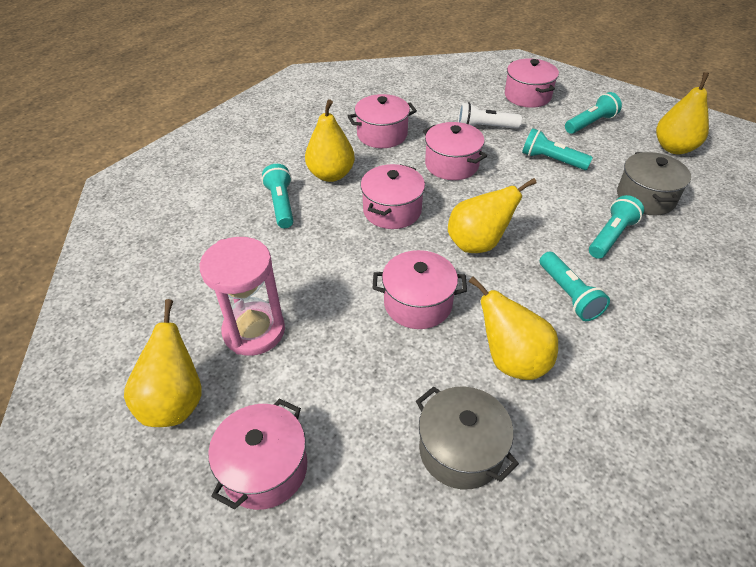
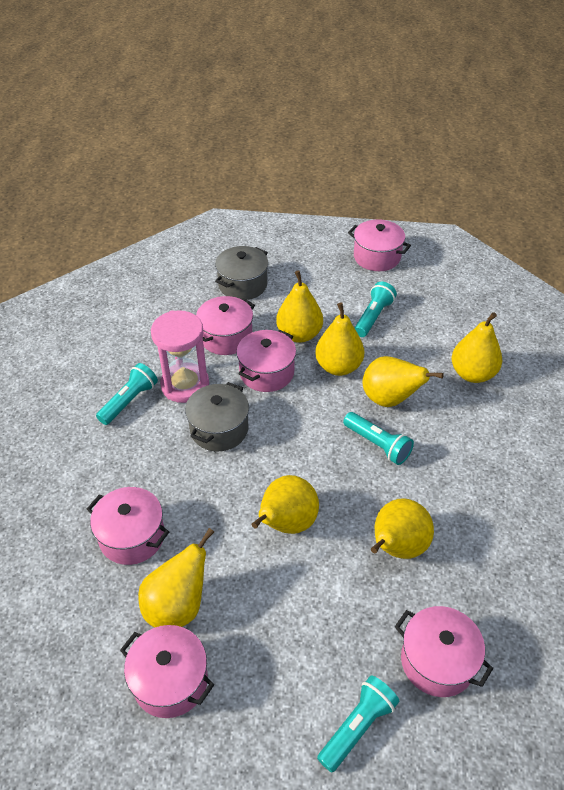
turquoise flashlight: [262,164,293,228] [522,128,593,170] [540,252,610,321] [565,92,622,134] [589,195,644,259] = 5 -> [96,363,158,425] [317,675,400,773] [343,412,414,465] [355,282,397,337] = 4
white flashlight: [458,102,522,129] = 1 -> none = 0
yellow pear: [124,299,202,427] [305,99,355,182] [448,178,537,253] [469,276,558,380] [656,72,709,154] = 5 -> [138,528,214,628] [252,475,319,534] [276,270,323,343] [315,302,364,376] [363,356,444,407] [371,498,434,559] [452,312,502,383] = 7

